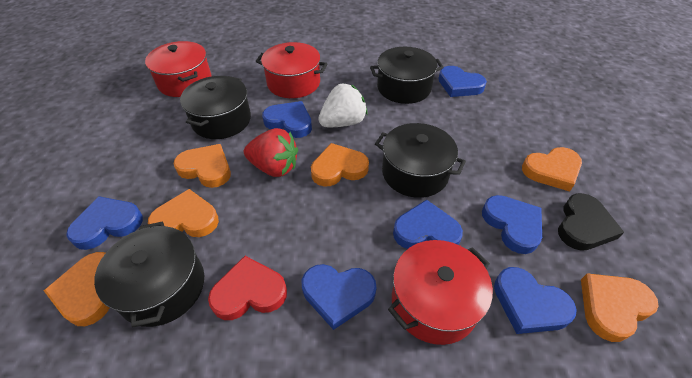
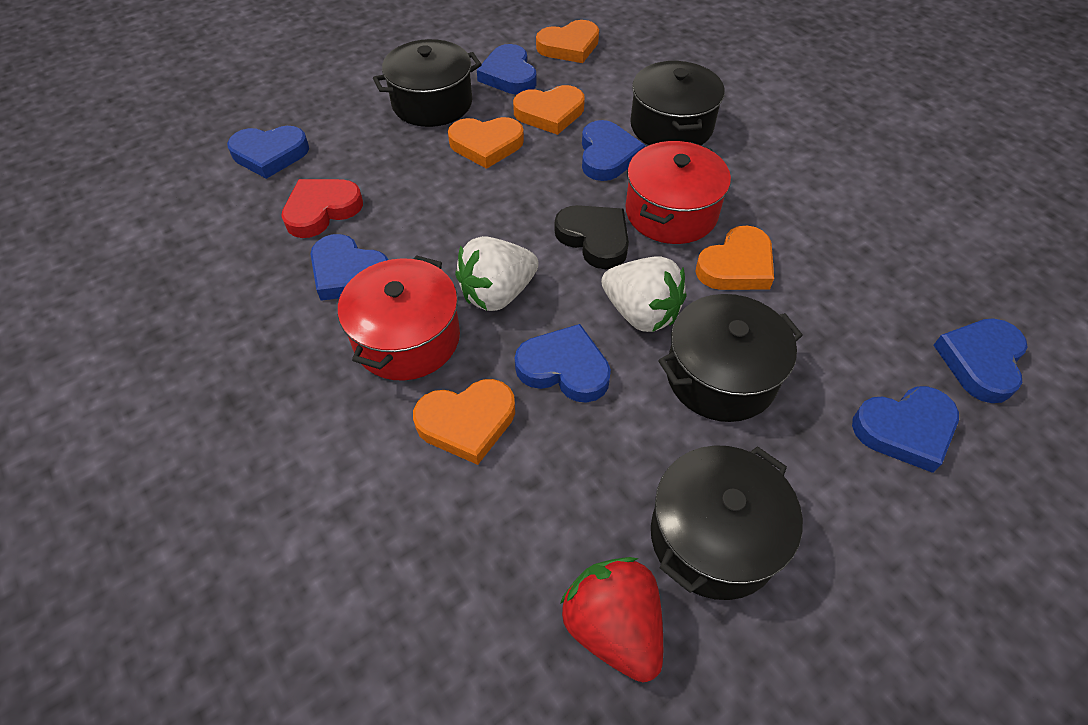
orange heart: [44,252,109,326] [148,189,219,237] [174,144,231,188] [311,143,369,187] [522,147,582,192] [581,273,659,342] = 6 -> [413,379,515,465] [448,117,524,169] [513,85,585,135] [536,20,599,63] [695,226,774,290] = 5
red pot: [145,41,211,97] [256,42,327,98] [388,240,493,345] = 3 -> [338,255,460,381] [626,141,731,244] = 2
white strawberry: [318,83,367,127] = 1 -> [455,236,539,311] [601,256,686,332] = 2

